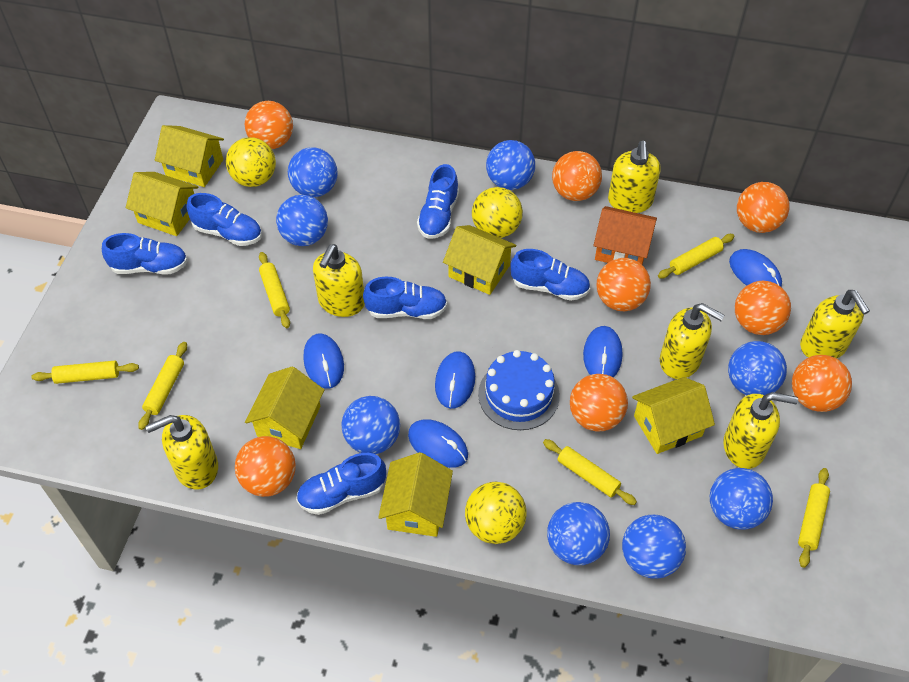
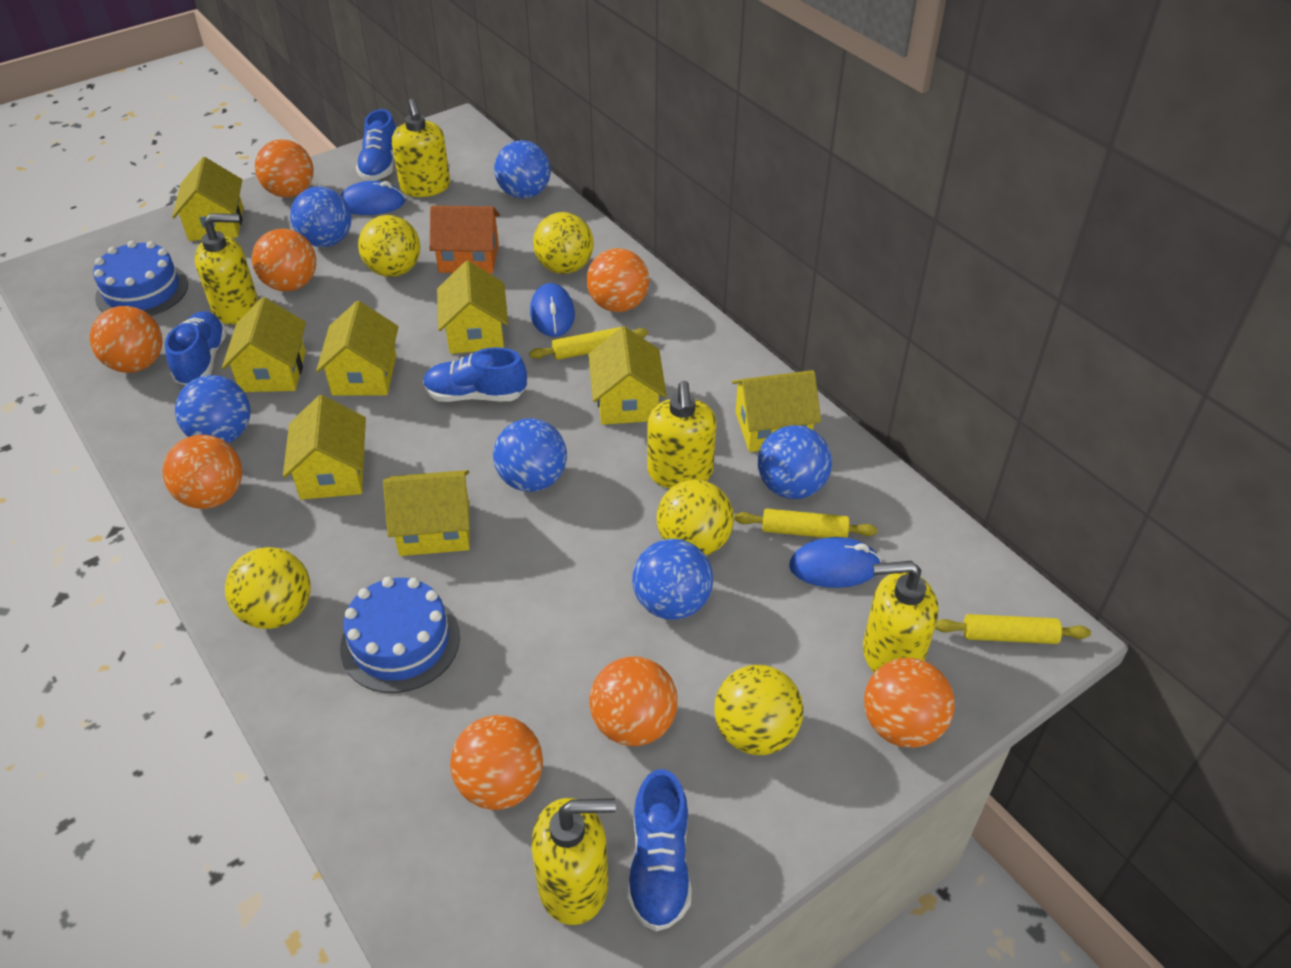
blue ball: [276,195,328,246] [288,147,338,197] [342,396,400,454] [486,140,535,190] [547,502,610,565] [622,515,686,579] [710,468,773,530] [728,341,787,396] = 8 -> [175,375,250,443] [290,187,352,247] [493,419,567,492] [494,140,551,199] [632,539,713,620] [758,425,832,499] = 6
blue cake: [478,350,560,430] = 1 -> [93,241,188,316] [340,577,460,693] = 2
blue mouse: [303,333,344,389] [408,419,468,468] [435,351,475,409] [583,326,622,377] [729,249,782,287] = 5 -> [341,181,405,215] [530,283,575,337] [789,537,881,588] = 3
blue shoe: [102,233,188,274] [187,193,262,246] [296,453,386,515] [363,277,447,319] [417,164,459,239] [511,249,590,301] = 6 -> [165,311,227,385] [356,109,396,181] [423,347,527,402] [627,769,692,931] = 4
yellow ball: [226,137,276,187] [465,482,527,544] [472,187,523,238] = 3 -> [225,547,311,629] [358,215,420,277] [533,212,594,274] [657,480,734,555] [714,665,804,755] = 5
yellow house: [126,172,199,236] [155,125,224,187] [245,367,324,449] [378,452,453,537] [443,225,516,295] [632,377,715,454] = 6 -> [172,157,243,241] [222,297,306,392] [283,395,366,500] [316,301,399,395] [383,470,470,556] [437,261,508,354] [588,326,667,425] [732,370,821,452] = 8
yellow rolling pin: [32,360,139,384] [138,342,187,430] [259,252,290,328] [543,439,637,505] [658,234,735,278] [798,468,830,568] = 6 -> [529,327,648,360] [734,508,877,538] [935,614,1091,644] = 3
yellow soap dispenser: [145,415,218,490] [313,244,365,317] [608,141,661,213] [660,303,725,379] [723,392,798,469] [800,290,870,359] = 6 -> [195,213,258,324] [392,99,450,197] [531,798,616,925] [647,381,716,489] [863,561,938,673] = 5

